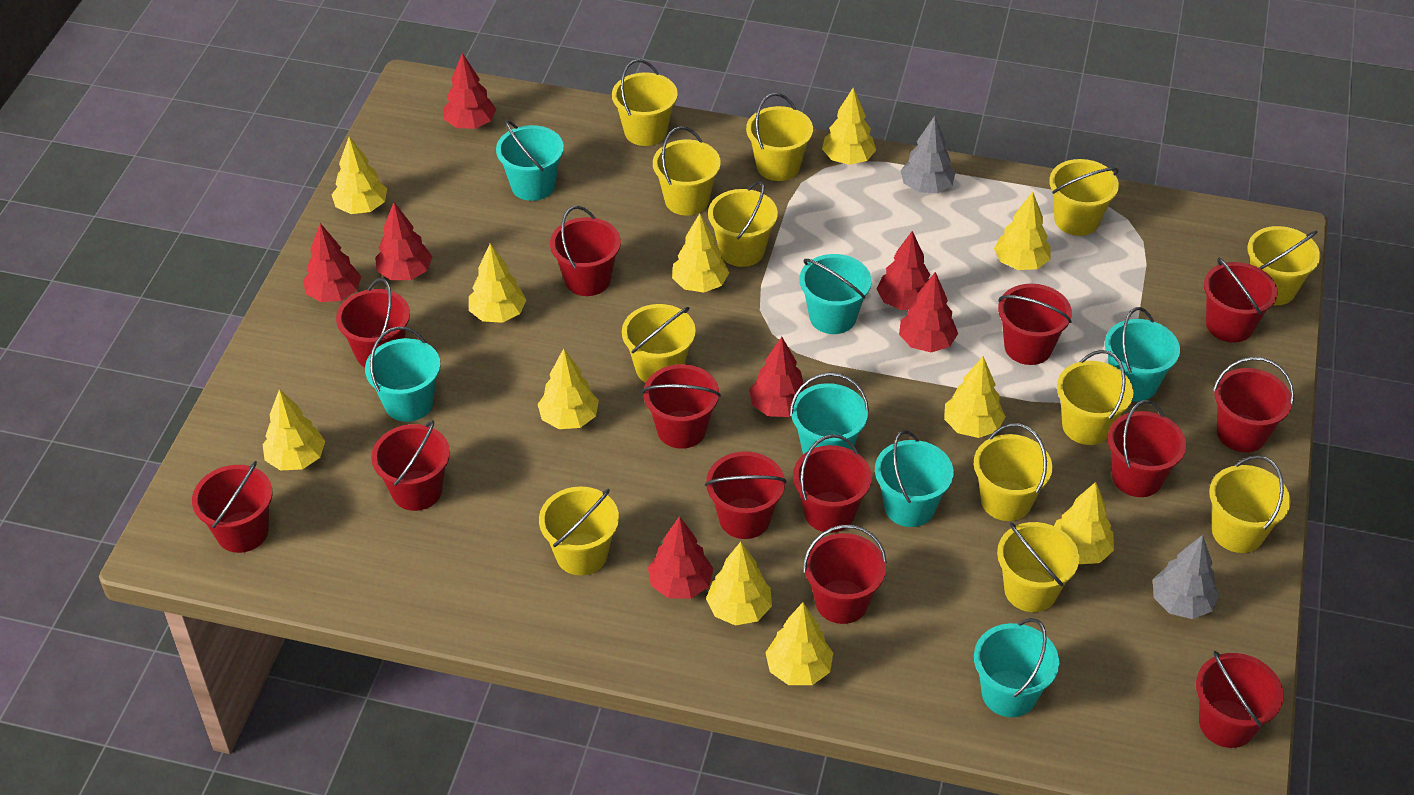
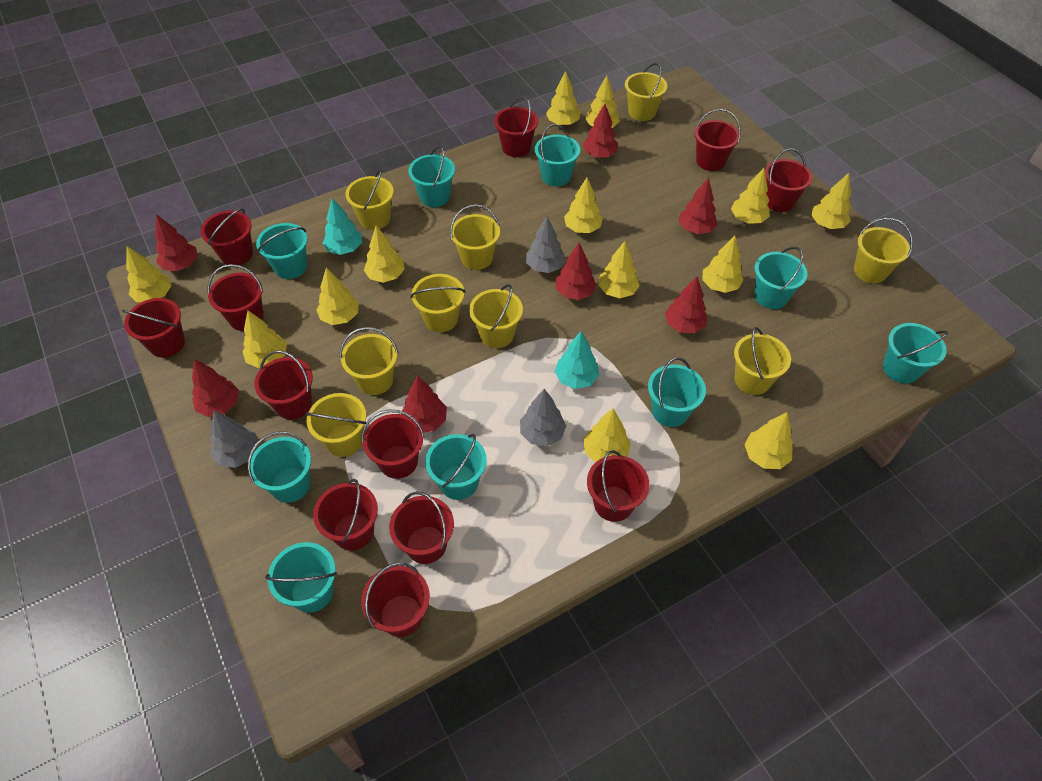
grey tree: [900,116,955,193] [1153,535,1219,619] = 2 -> [210,410,259,468] [520,389,566,446] [526,217,566,273] = 3
red bucket: [192,461,272,553] [336,278,410,367] [371,420,450,511] [550,206,621,296] [642,364,721,449] [705,451,787,539] [793,434,872,533] [803,525,887,624] [998,284,1072,365] [1108,400,1186,497] [1196,651,1284,748] [1204,258,1278,343] [1213,357,1294,453] = 13 -> [122,298,185,358] [200,208,253,265] [208,264,264,331] [254,351,313,419] [313,479,378,551] [361,562,430,637] [362,409,425,479] [389,491,454,564] [494,97,538,157] [587,450,649,522] [695,109,741,171] [765,148,813,212] = 12
turquoise bucket: [365,327,440,422] [496,120,564,201] [790,372,869,454] [799,254,872,334] [875,430,953,527] [974,618,1059,717] [1105,307,1180,401] = 7 -> [248,432,311,503] [256,223,308,279] [265,542,337,613] [408,146,455,207] [425,434,487,500] [535,124,580,186] [648,357,706,427] [754,247,807,309] [883,323,948,384] = 9
turquoise tree: none = 0 -> [323,198,362,255] [555,331,600,389] = 2
yellow bucket: [539,486,619,575] [612,59,678,146] [622,304,696,383] [653,127,721,215] [708,181,778,267] [746,93,813,181] [974,423,1052,521] [997,522,1079,612] [1049,159,1119,236] [1057,350,1133,445] [1209,455,1291,553] [1248,226,1320,305] = 12 -> [305,393,366,457] [340,327,398,395] [345,169,394,230] [411,274,465,332] [450,204,500,270] [469,284,523,348] [625,63,667,121] [734,327,791,395] [854,218,913,283] = 9
yellow tree: [263,389,325,471] [332,136,387,214] [469,243,526,323] [538,348,599,429] [672,213,729,293] [706,542,772,626] [765,603,833,685] [822,88,876,165] [944,356,1005,438] [994,192,1050,270] [1054,482,1114,564] = 11 -> [126,246,172,302] [242,310,287,368] [316,268,359,325] [364,226,405,283] [546,71,580,126] [564,178,603,233] [583,408,631,462] [585,75,620,128] [598,241,640,298] [702,236,744,293] [731,168,770,224] [744,412,793,469] [811,173,851,229] = 13

